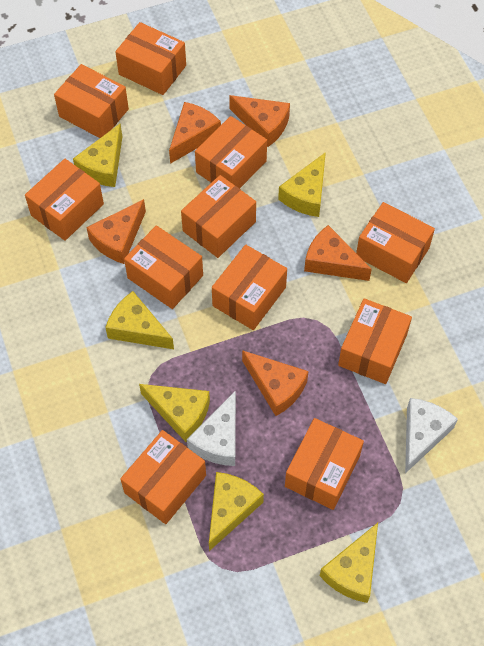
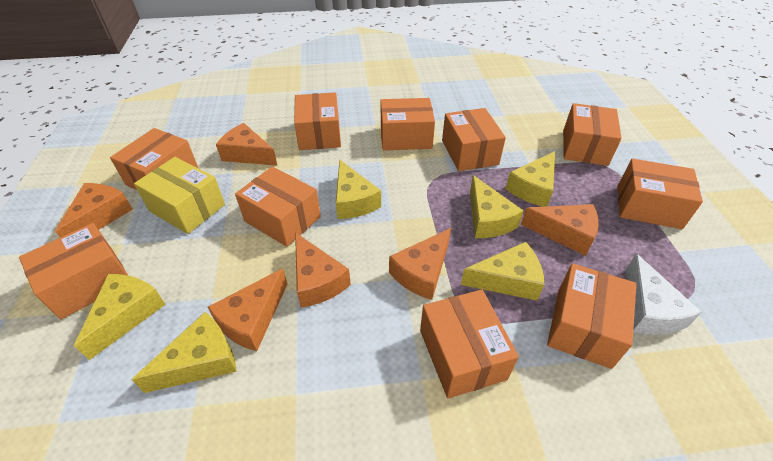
orange box: [25,159,104,241] [54,64,129,138] [115,22,186,95] [121,430,206,524] [124,226,203,309] [181,175,256,258] [195,116,267,188] [212,245,287,330] [285,418,364,510] [338,298,412,384] [356,202,435,283] = 11 -> [19,223,128,319] [110,128,198,190] [235,166,321,247] [294,92,341,150] [380,98,435,150] [420,290,519,399] [442,108,506,171] [547,263,636,369] [563,103,622,166] [617,159,703,229] = 10
orange cheese: [86,199,146,264] [169,102,221,164] [229,95,290,147] [242,350,309,416] [304,225,372,281] = 5 -> [55,183,133,237] [208,268,287,351] [216,123,278,166] [295,232,351,308] [389,228,451,300] [521,204,599,256] = 6
white cheese: [187,390,236,466] [405,398,458,474] = 2 -> [626,254,702,335] = 1
yellow box: none = 0 -> [134,157,225,234] = 1

